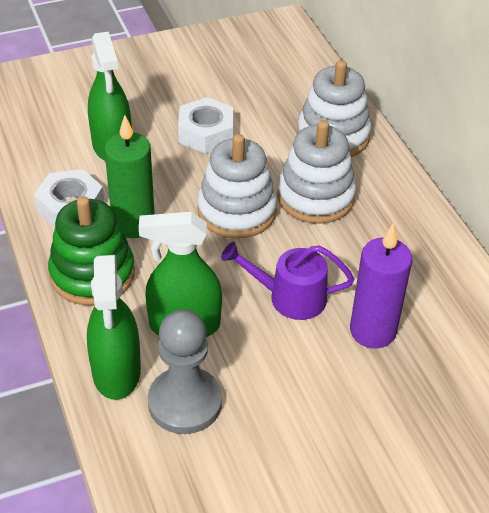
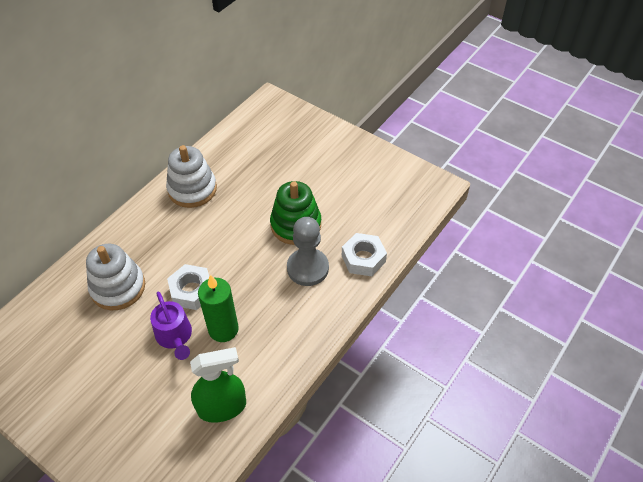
green spray bottle: [87,255,141,400] [88,31,132,161] [139,212,222,337] = 3 -> [190,347,246,423] = 1
purple candle: [350,224,412,349] = 1 -> none = 0
white stacking toy: [197,134,277,239] [277,120,356,224] [297,60,371,157] = 3 -> [86,244,145,310] [166,145,217,208] = 2

